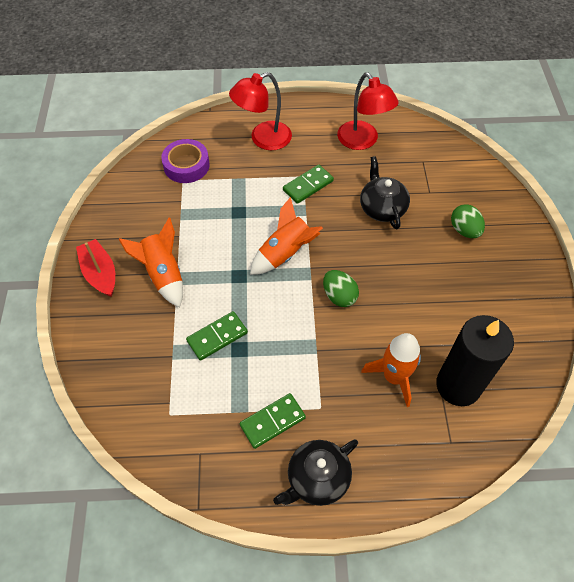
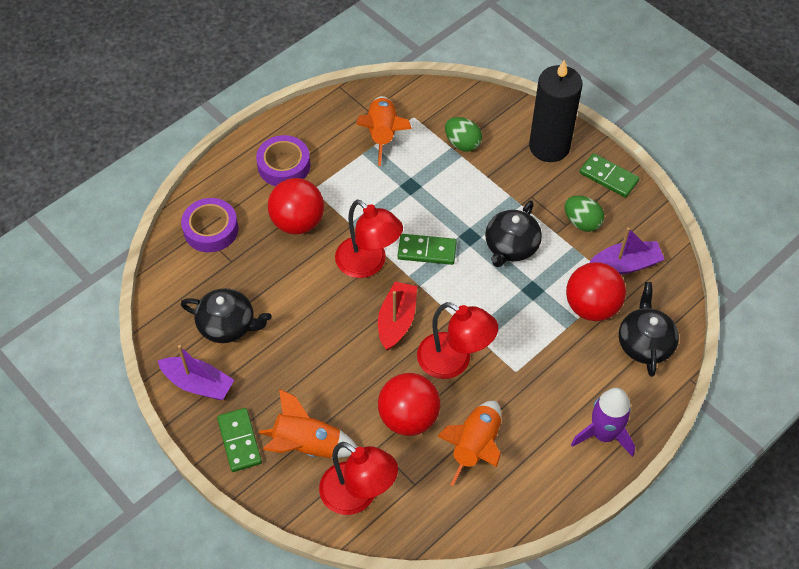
black teapot: [273,439,358,506] [360,156,410,229] = 2 -> [181,288,272,343] [485,200,542,267] [619,282,679,377] = 3
purple boat: none = 0 -> [158,345,234,400] [589,227,665,275] = 2
purple rocket: none = 0 -> [571,388,635,457] = 1
purple tape: [161,139,210,183] = 1 -> [181,198,238,252] [256,135,310,186] = 2
red ball: none = 0 -> [268,178,324,234] [378,373,440,436] [566,262,626,321] = 3
red lamp: [229,72,292,150] [337,73,399,150] = 2 -> [319,442,398,515] [335,199,403,278] [417,302,498,379] = 3

